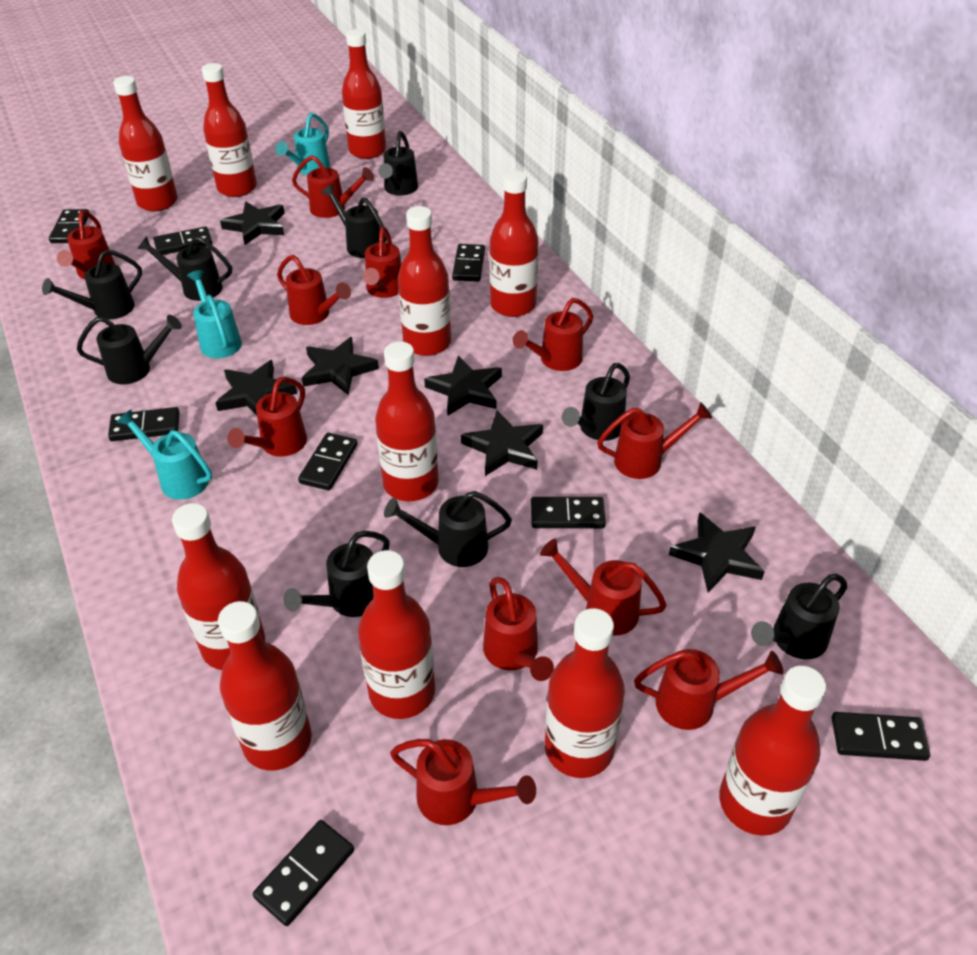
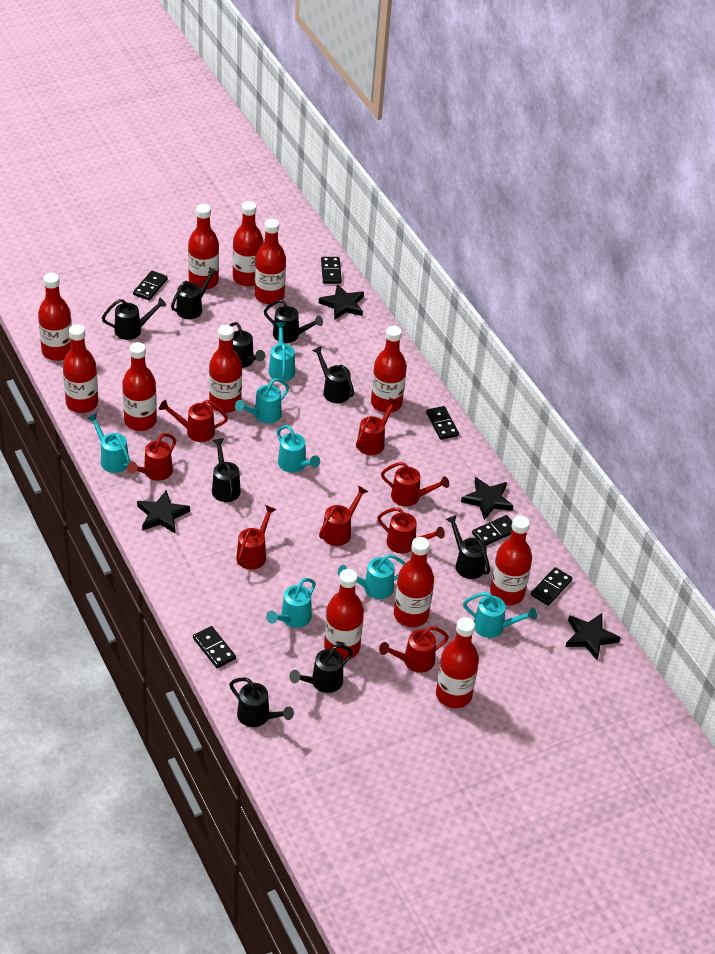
black domino: [49,209,89,243] [108,407,180,441] [153,227,212,255] [253,820,354,926] [298,433,357,490] [452,244,485,281] [531,497,606,528] [831,712,930,761] = 8 -> [133,271,168,300] [193,626,236,668] [321,257,342,284] [426,406,459,440] [472,515,512,546] [531,567,572,606] = 6
black star: [215,360,297,415] [220,201,285,245] [302,337,379,395] [424,356,502,415] [461,410,543,476] [669,512,765,593] = 6 -> [137,490,190,533] [319,284,364,320] [461,477,513,520] [565,613,621,660] = 4
red bottle: [113,76,178,212] [172,503,265,670] [202,63,257,197] [218,601,312,770] [342,29,386,159] [358,550,435,719] [375,341,439,501] [398,206,451,356] [489,170,539,317] [545,608,625,778] [719,666,826,836] = 11 -> [38,273,72,361] [63,324,98,413] [122,342,157,431] [188,204,219,290] [209,325,242,413] [233,201,263,287] [255,219,286,304] [324,569,364,660] [371,326,407,413] [394,537,434,627] [436,617,479,708] [490,515,532,605] = 12
red watering can: [57,211,115,279] [227,377,307,457] [277,255,351,325] [292,155,374,218] [363,227,402,298] [390,739,536,825] [483,577,554,681] [513,298,593,371] [540,539,667,636] [597,402,712,479] [634,649,783,730] = 11 -> [127,433,176,481] [159,400,228,442] [236,505,277,570] [319,485,368,546] [356,397,399,455] [377,507,445,553] [379,626,449,673] [381,462,449,507] = 8
turquoise watering can: [116,409,212,500] [187,270,242,358] [275,113,330,175] = 3 -> [87,413,130,473] [235,378,289,424] [266,578,316,628] [268,322,295,382] [277,425,320,473] [338,554,405,599] [463,592,537,638] = 7

